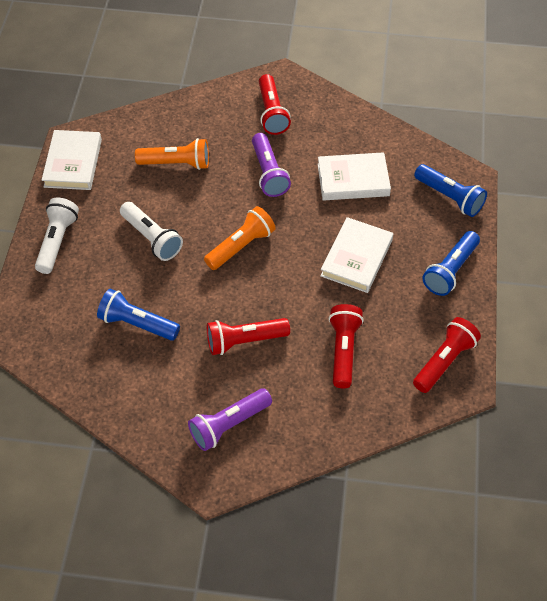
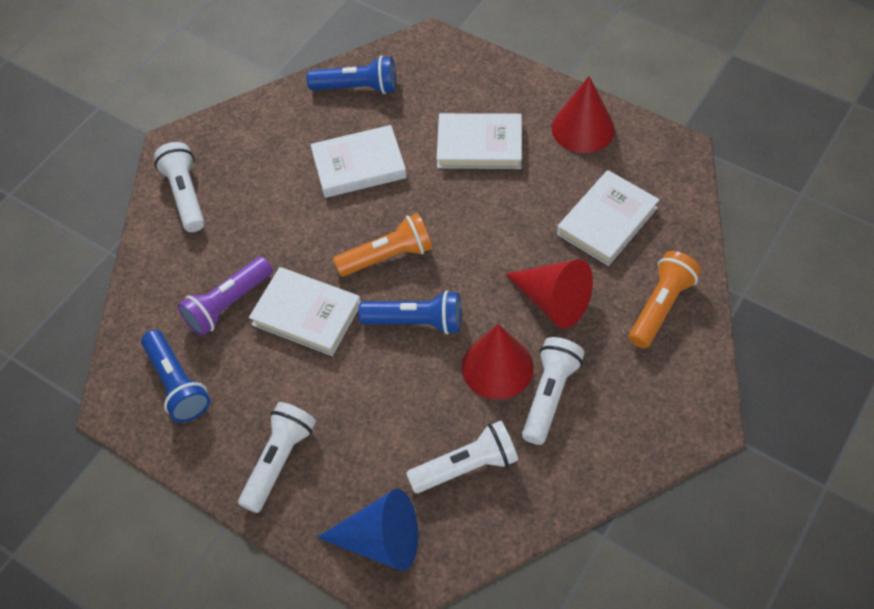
blue cone: none = 0 -> [317,489,418,571] = 1
purple flashlight: [188,388,272,451] [252,133,291,197] = 2 -> [178,256,273,336] = 1
red cone: none = 0 -> [462,324,534,400] [505,259,593,329] [552,76,615,153] = 3
red flashlight: [207,318,290,355] [259,74,291,135] [328,304,364,388] [413,317,481,393] = 4 -> none = 0
white book: [42,130,102,190] [318,152,391,200] [320,217,393,293] = 3 -> [249,267,361,356] [310,125,407,198] [437,113,522,169] [557,170,659,266] = 4
white flashlight: [35,198,79,274] [120,202,183,261] = 2 -> [154,142,205,232] [238,402,316,513] [406,421,518,493] [522,337,584,445] = 4

